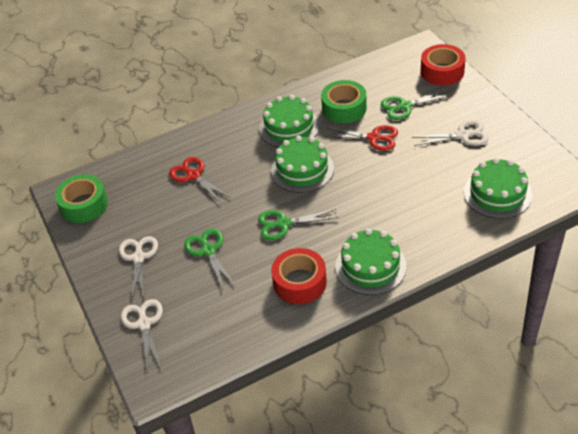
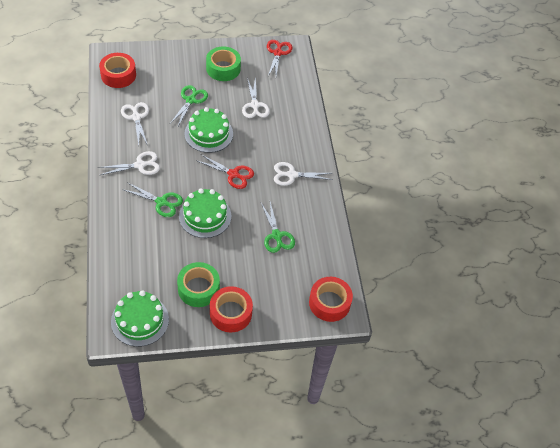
green cake: [259,95,320,147] [271,135,334,193] [335,228,407,295] [464,158,532,219] = 4 -> [111,290,169,347] [179,188,231,238] [184,107,233,153] = 3
red tape: [271,248,327,304] [421,44,465,86] = 2 -> [99,53,136,88] [210,286,253,333] [309,277,353,322] = 3
white scissors: [119,236,158,302] [121,299,163,372] [412,120,489,146] = 3 -> [98,151,160,175] [121,102,149,145] [242,77,270,118] [274,162,333,186] = 4

